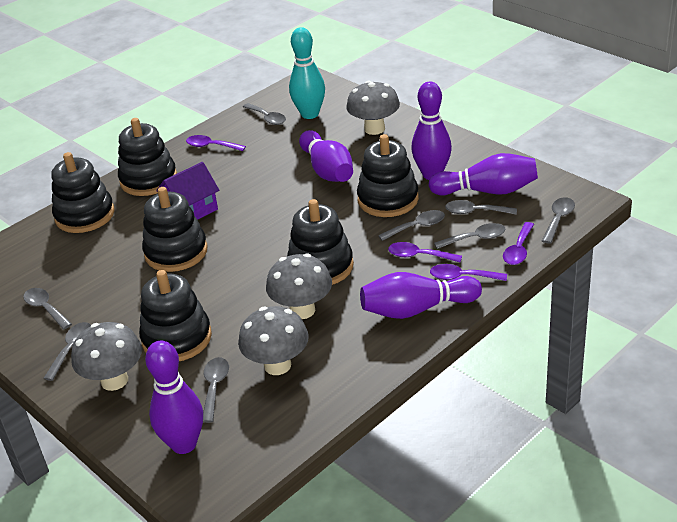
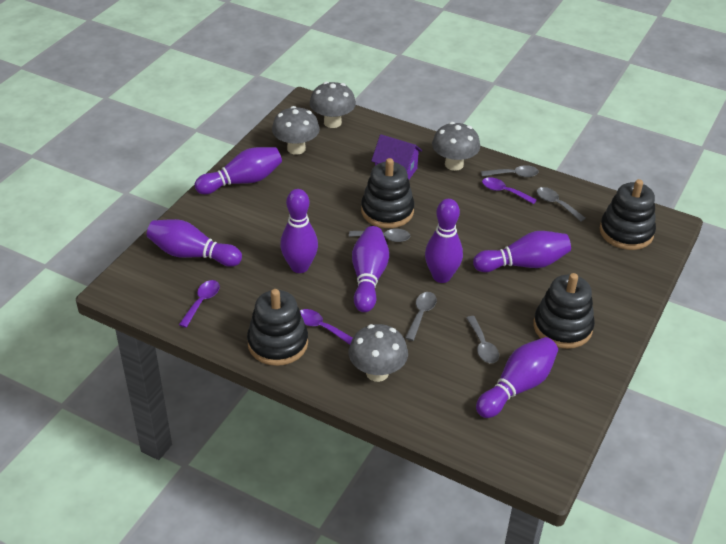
black stacking toy: [51,152,115,233] [118,118,177,196] [139,270,212,361] [142,187,208,272] [287,199,354,285] [357,134,419,217] = 6 -> [247,289,308,366] [361,158,414,228] [533,273,595,349] [600,179,656,250] = 4
grey spoon: [23,288,72,329] [43,322,91,381] [203,357,229,423] [243,103,286,125] [378,210,445,241] [434,223,506,249] [445,200,517,215] [542,197,575,244] = 8 -> [349,229,410,242] [405,292,437,341] [466,316,499,363] [481,165,539,177] [537,187,585,222] = 5
purple bowling pin: [145,341,203,454] [299,130,353,182] [360,272,482,319] [411,82,452,180] [428,153,538,195] = 5 -> [147,219,242,267] [195,147,282,194] [280,189,318,273] [352,226,389,312] [425,199,463,283] [473,231,571,272] [476,337,558,418] = 7
purple spoon: [186,135,246,151] [388,242,462,262] [430,264,507,281] [503,222,534,265] = 4 -> [179,280,220,328] [300,309,353,345] [482,177,537,204] = 3
turquoise bowling pin: [289,27,325,119] = 1 -> none = 0

